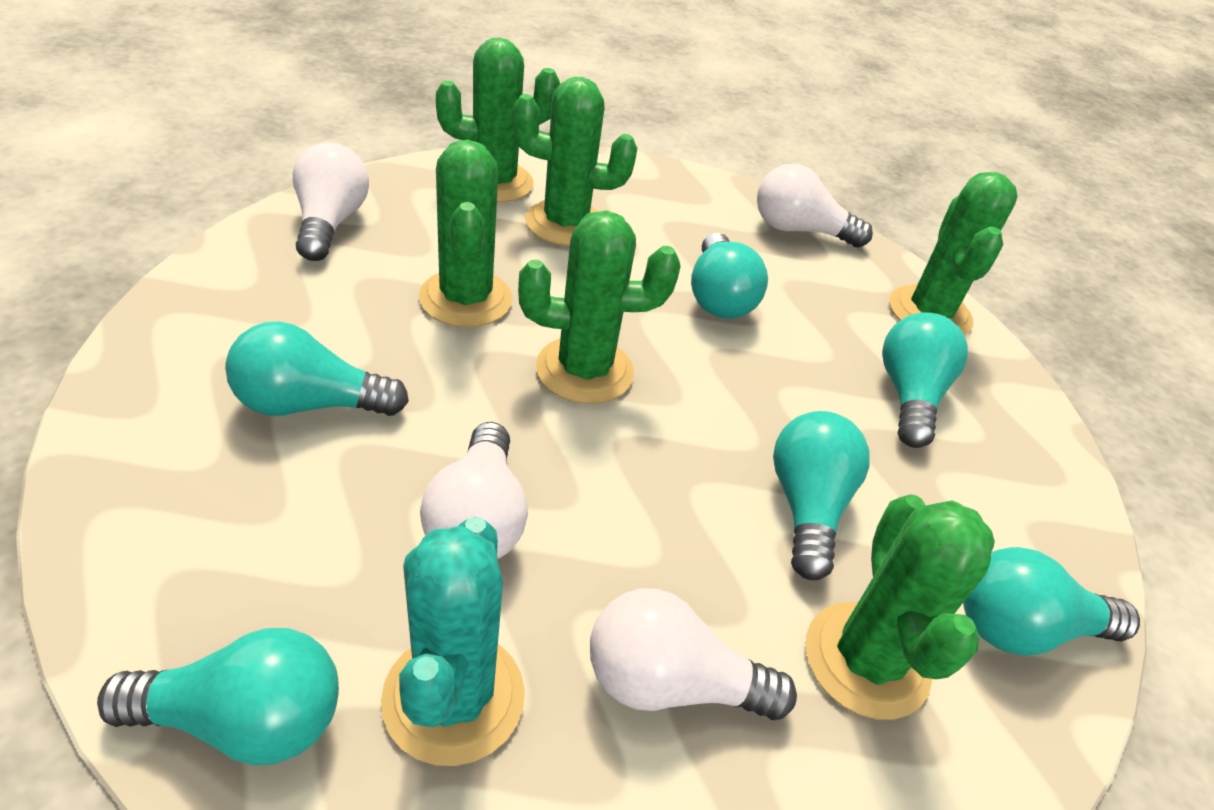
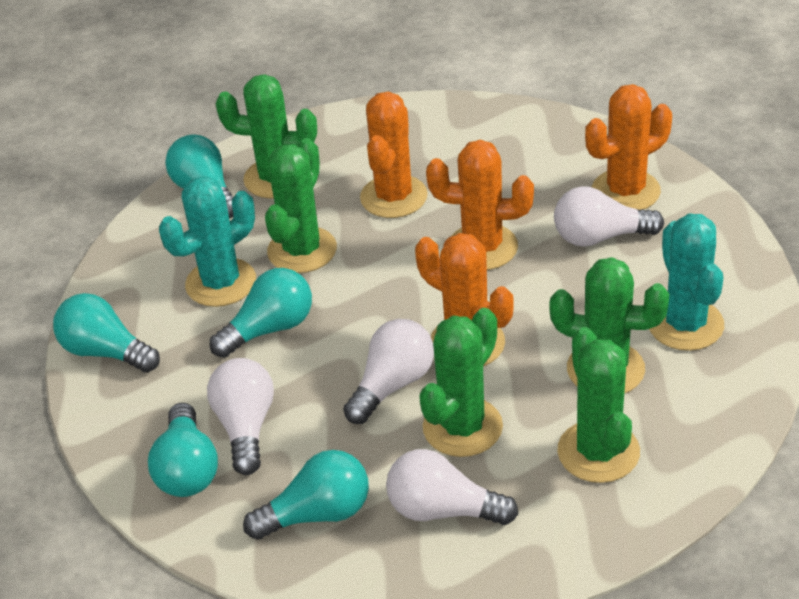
green cactus: [419,140,513,327] [436,37,560,202] [512,77,637,246] [518,210,681,404] [805,494,995,720] [890,172,1018,335] = 6 -> [216,74,317,198] [265,138,337,273] [419,308,503,457] [549,257,669,394] [557,327,640,483] = 5
orange cactus: none = 0 -> [360,92,428,218] [415,233,514,367] [426,140,534,270] [585,84,672,210] = 4
turquoise cactus: [381,517,525,766] = 1 -> [159,176,256,307] [649,213,724,351] = 2
turquoise light bulb: [97,628,339,765] [225,321,409,416] [691,233,768,319] [773,411,870,580] [882,313,968,448] [963,547,1140,656] = 6 -> [53,293,160,373] [148,403,218,497] [165,134,234,218] [210,268,312,358] [243,450,369,540] = 5

